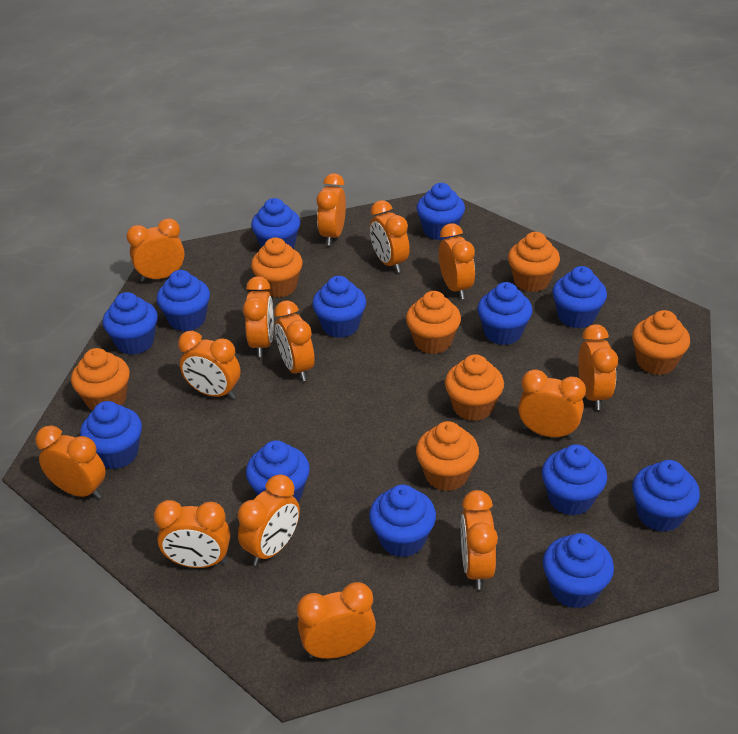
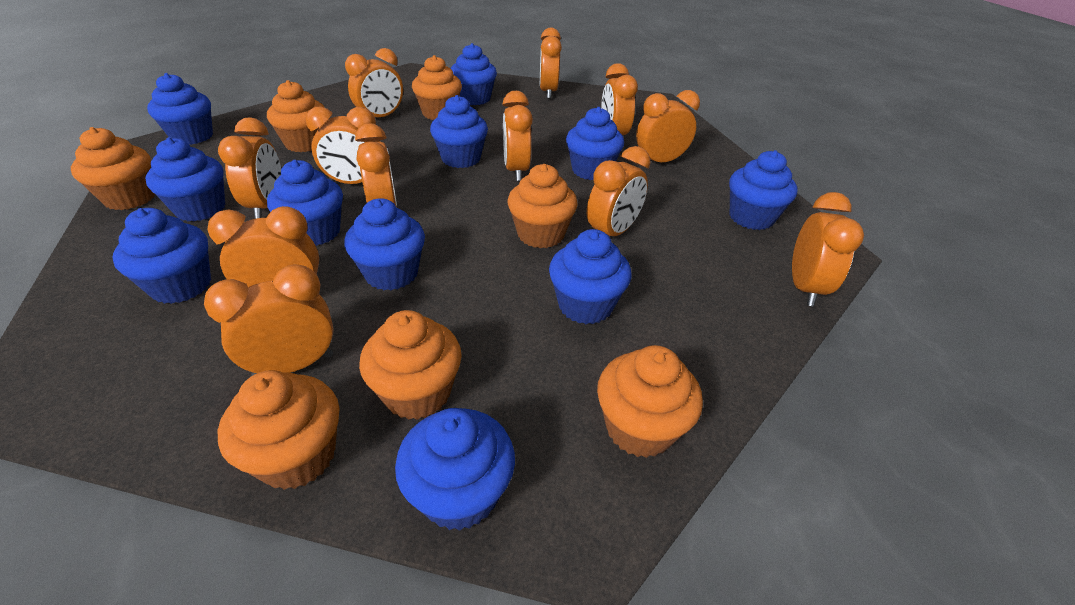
blue cupcake: [80,401,142,469] [103,292,158,355] [157,270,210,331] [246,440,310,502] [251,198,300,248] [312,276,366,338] [369,485,436,557] [416,183,465,240] [478,282,533,345] [542,444,607,516] [543,533,614,608] [552,266,607,328] [632,460,700,532] = 13 -> [112,208,211,304] [145,137,225,221] [147,73,213,145] [267,160,343,246] [344,198,425,291] [395,408,515,531] [430,95,488,168] [450,43,497,105] [549,229,631,324] [566,107,624,180] [729,150,798,230] = 11
orange clock: [35,425,106,499] [127,219,185,282] [154,500,230,568] [178,331,240,399] [238,474,300,566] [243,276,274,357] [274,300,315,381] [297,582,376,659] [317,173,346,245] [370,200,410,273] [439,223,475,299] [461,490,498,590] [518,369,586,439] [578,324,618,410] = 14 -> [204,264,333,376] [207,206,320,293] [218,117,281,219] [305,106,380,184] [345,48,403,118] [355,123,397,206] [502,91,533,181] [540,28,562,99] [587,146,651,236] [601,63,638,135] [636,90,700,162] [792,192,864,306] = 12

